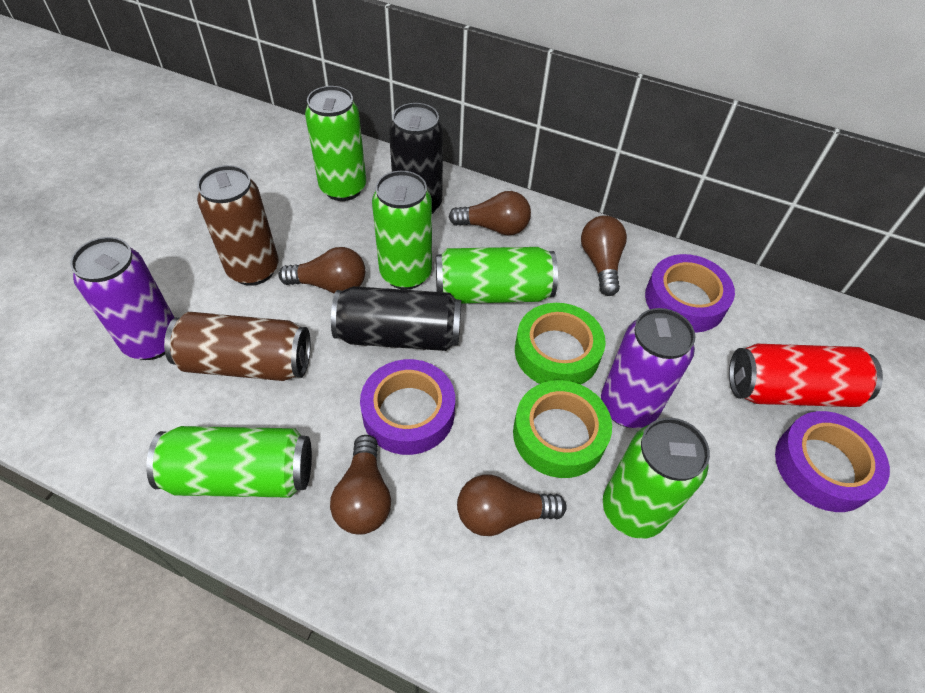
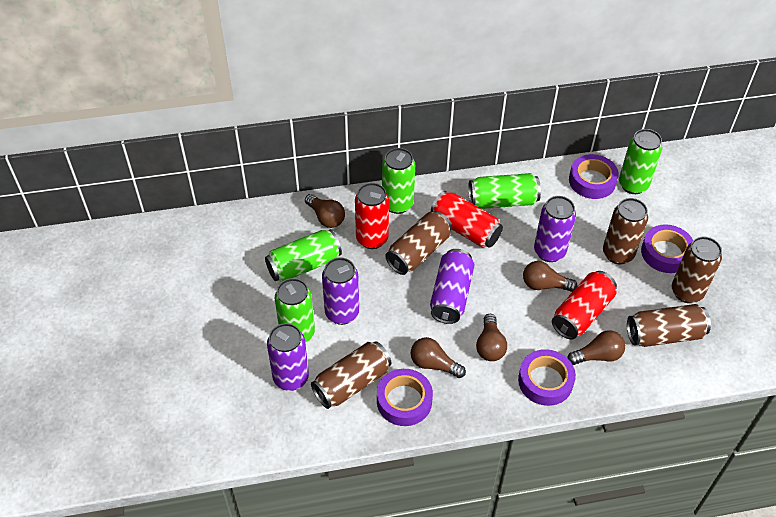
black can: [331,286,461,351] [389,103,443,214] = 2 -> none = 0
brown can: [164,312,310,381] [197,165,279,286] = 2 -> [311,341,391,409] [385,211,452,275] [603,198,648,264] [627,304,711,347] [672,237,722,303] = 5
green tape: [513,380,612,478] [515,303,606,385] = 2 -> none = 0
purple can: [70,237,175,360] [601,308,695,428] = 2 -> [267,323,309,391] [322,257,359,325] [430,249,475,324] [534,196,576,262] = 4
purple tape: [360,359,455,455] [645,254,735,333] [775,411,890,512] = 3 -> [377,369,433,426] [518,349,576,406] [569,154,619,199] [641,225,693,273] = 4
red can: [729,344,883,407] = 1 -> [355,183,389,249] [431,191,503,248] [552,271,617,340] = 3

